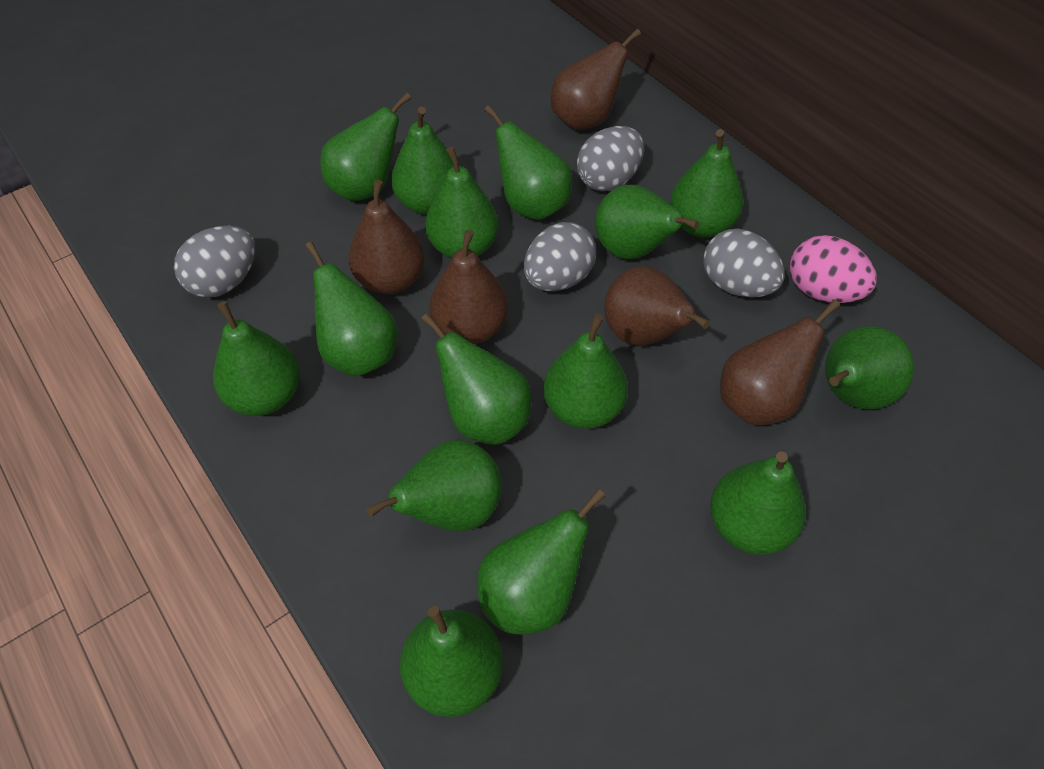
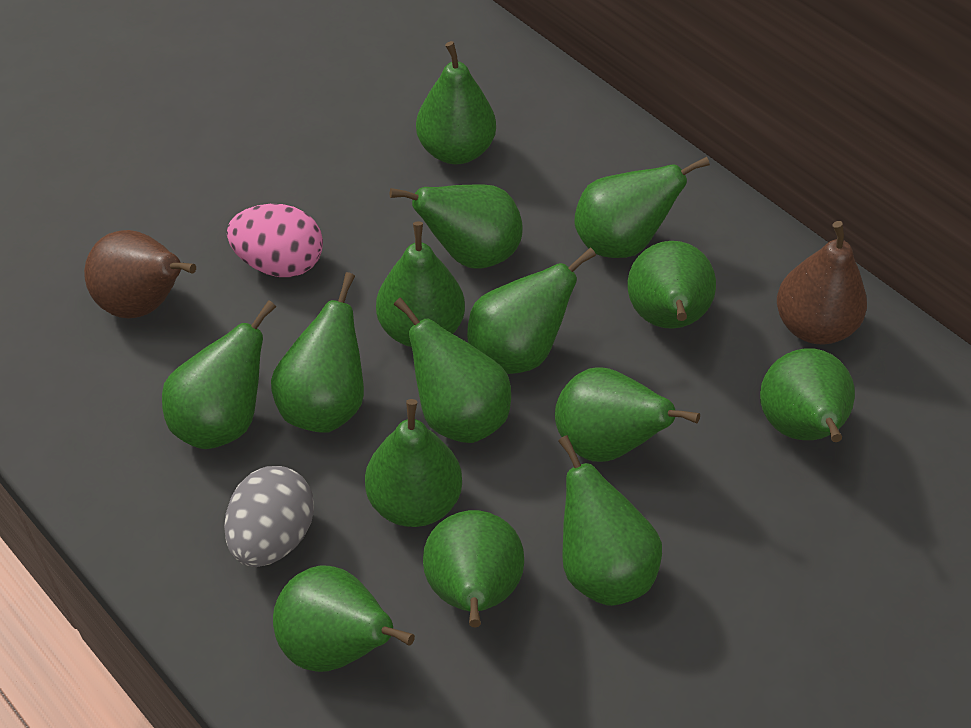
brown pear: [348,180,425,294] [429,230,508,344] [551,29,641,130] [604,266,710,346] [720,300,840,426] = 5 -> [84,230,196,319] [777,221,867,344] = 2
grey egg: [174,226,256,298] [524,222,597,291] [577,126,644,191] [703,229,785,297] = 4 -> [224,466,314,567] = 1

